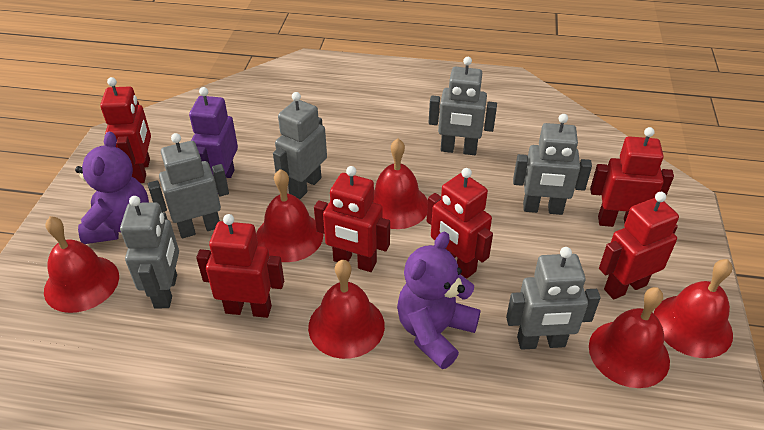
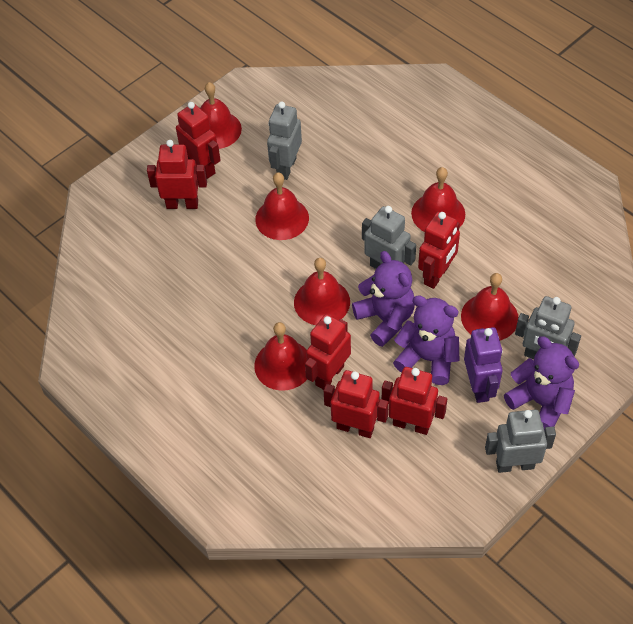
grey robot: [120,196,179,309] [148,133,229,238] [273,92,327,199] [428,57,497,155] [506,247,600,350] [513,114,592,215] = 6 -> [267,101,302,180] [362,206,416,269] [485,410,556,473] [515,296,581,359] = 4
purple teddy bear: [75,132,149,244] [397,232,480,369] = 2 -> [352,251,415,347] [393,295,459,385] [504,336,579,430] = 3

